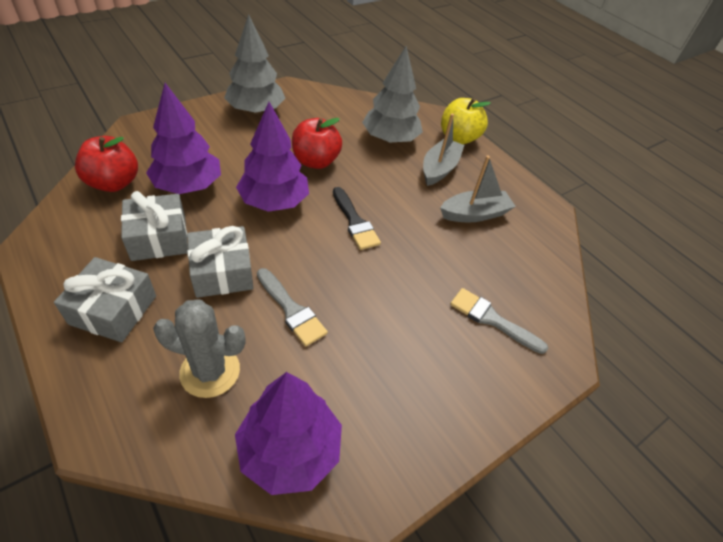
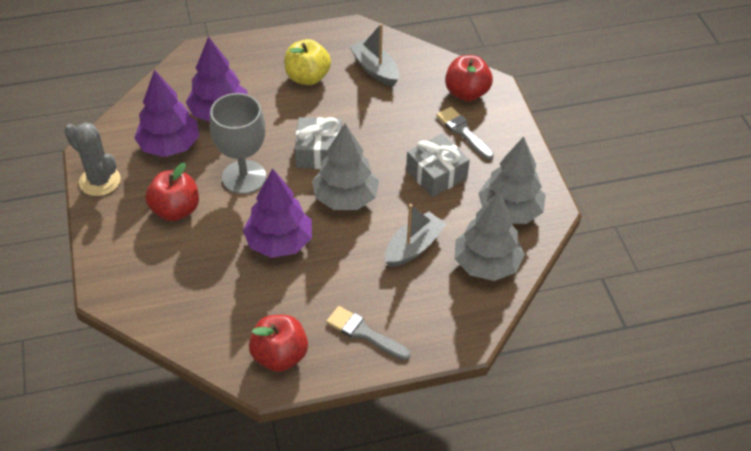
black brush: [333,187,381,250] = 1 -> none = 0
grey gift: [54,257,156,342] [121,191,188,261] [187,226,253,298] = 3 -> [295,117,342,169] [406,134,470,197] = 2
grey goblet: none = 0 -> [210,93,266,194] = 1
grey tree: [224,14,285,114] [362,46,423,143] = 2 -> [312,124,379,210] [455,191,525,281] [478,137,546,224] = 3
red apple: [75,136,138,192] [292,118,342,169] = 2 -> [146,163,199,221] [249,315,308,372] [445,55,493,101] = 3

